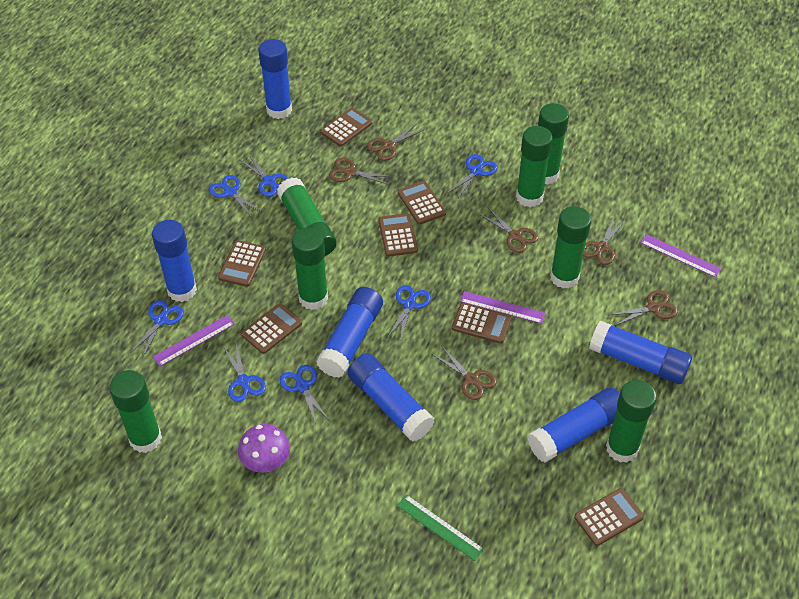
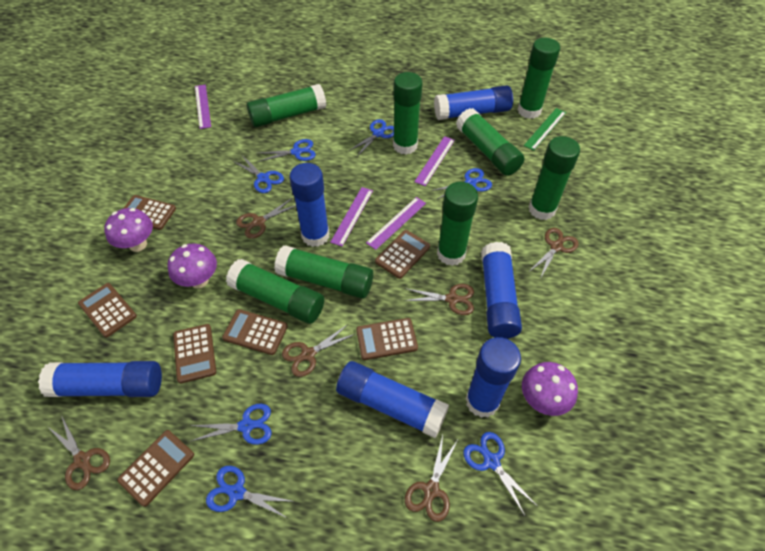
green glue stick: [109,370,162,453] [277,177,337,256] [292,227,328,310] [516,126,553,207] [538,103,569,185] [550,206,591,289] [606,380,656,463] = 7 -> [226,259,324,324] [247,84,326,127] [274,245,373,299] [393,72,422,155] [437,182,478,266] [456,108,524,176] [518,38,560,119] [529,136,580,220] = 8
purple mushroom: [238,424,290,473] = 1 -> [104,208,153,252] [167,244,217,288] [522,362,578,416] = 3
purple ruler: [153,315,235,366] [460,291,545,324] [640,234,721,278] = 3 -> [195,84,211,129] [330,187,373,246] [366,197,426,250] [414,136,455,186] = 4

